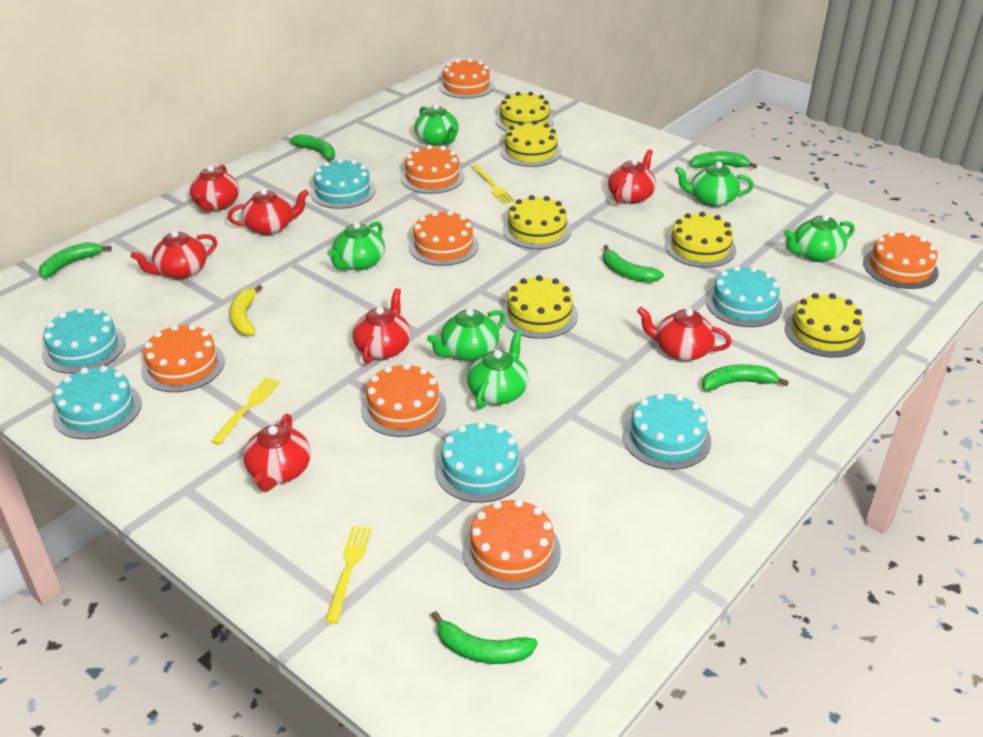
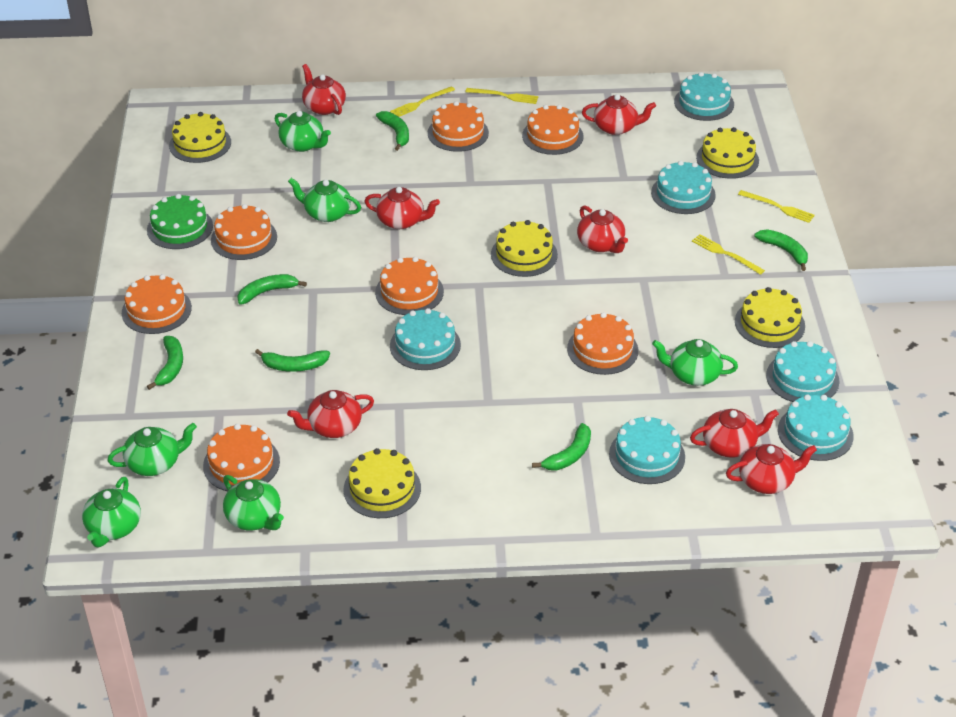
green cake: none = 0 -> [147,194,213,249] = 1
yellow banana: [230,285,263,336] = 1 -> none = 0
yellow cake: [495,92,554,131] [500,120,562,167] [502,275,578,339] [503,195,572,249] [665,212,736,268] [785,293,865,358] = 6 -> [169,112,231,163] [343,448,421,518] [491,220,558,277] [696,127,759,179] [735,287,805,348] = 5
yellow fork: [211,377,281,445] [325,526,372,624] [471,164,515,204] = 3 -> [390,86,455,117] [465,88,538,104] [692,234,765,275] [738,190,815,223] = 4

